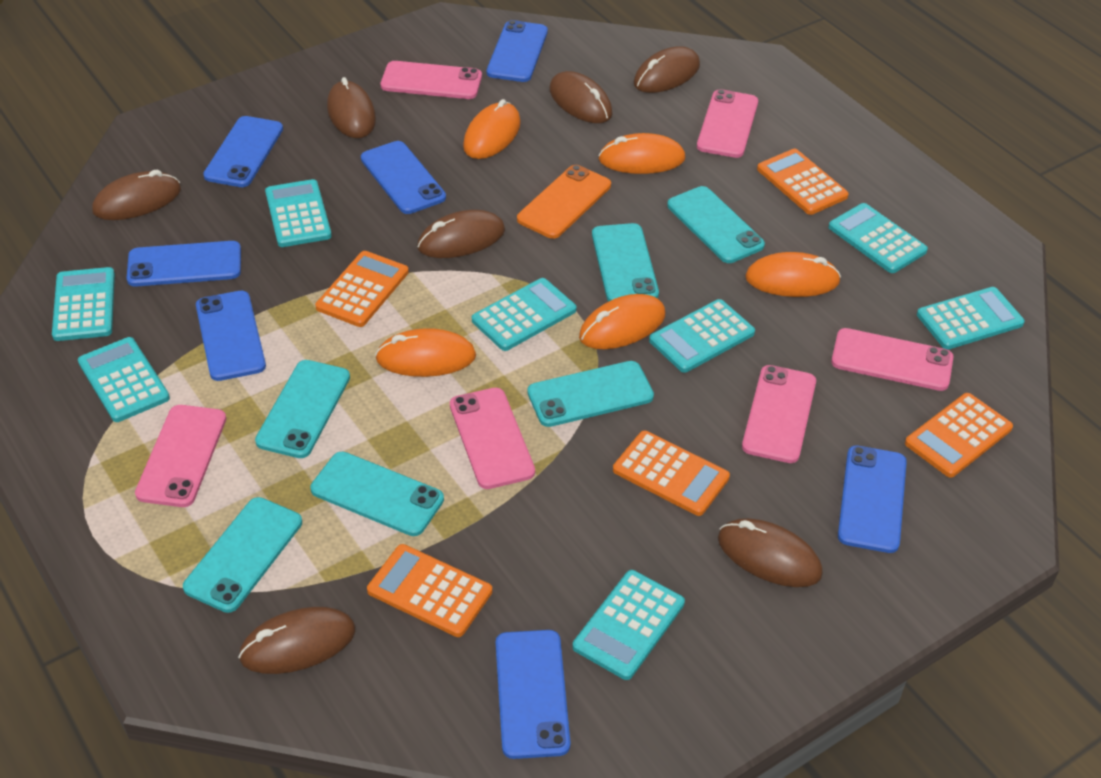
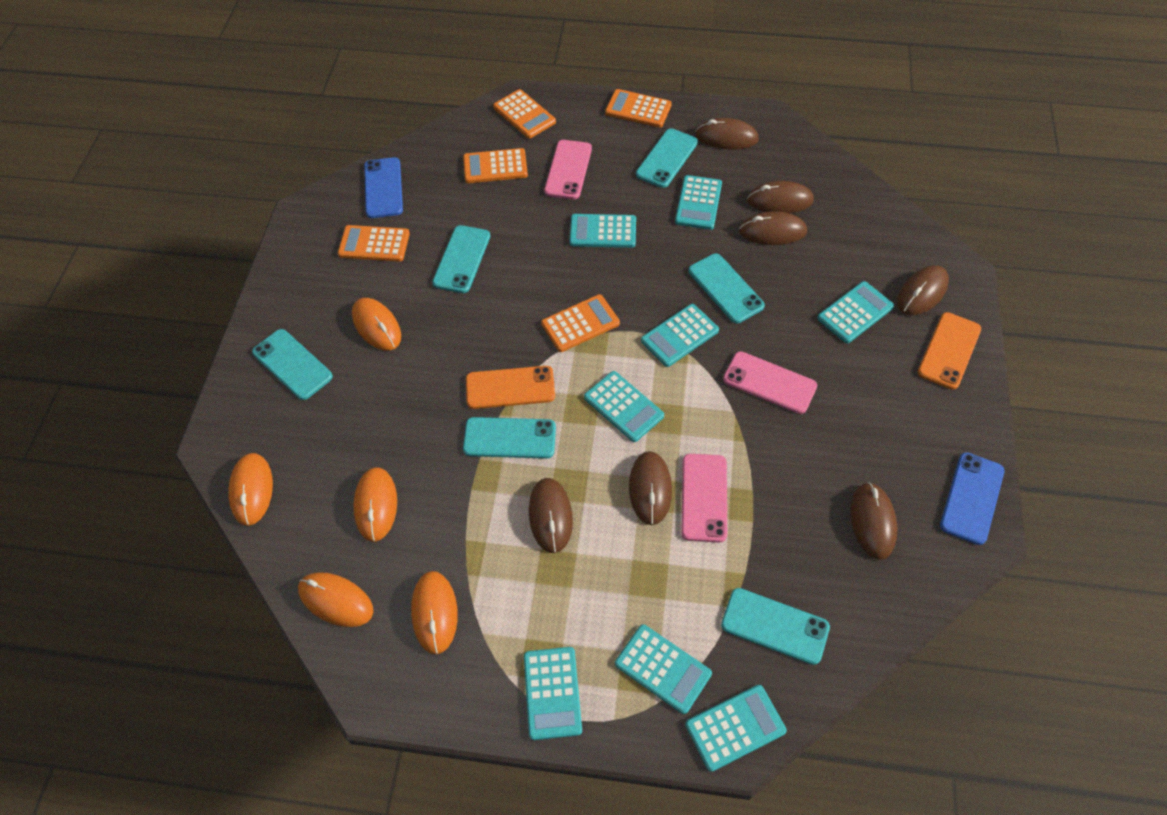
blue phone: [127,241,241,287] [196,291,266,381] [203,116,283,187] [361,141,446,214] [487,20,548,82] [496,630,570,759] [838,445,907,553] = 7 -> [364,157,403,218] [940,452,1004,545] = 2
orange phone: [517,165,611,239] = 1 -> [466,366,555,409] [918,312,981,390] = 2
pink phone: [135,405,226,507] [381,61,482,99] [450,388,535,489] [697,89,758,158] [742,365,816,463] [831,328,953,391] = 6 -> [544,140,592,199] [681,454,727,543] [723,351,817,414] = 3

